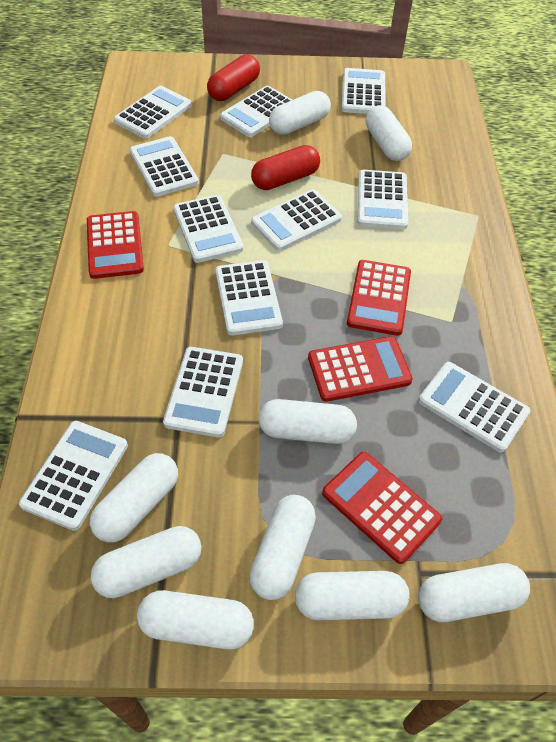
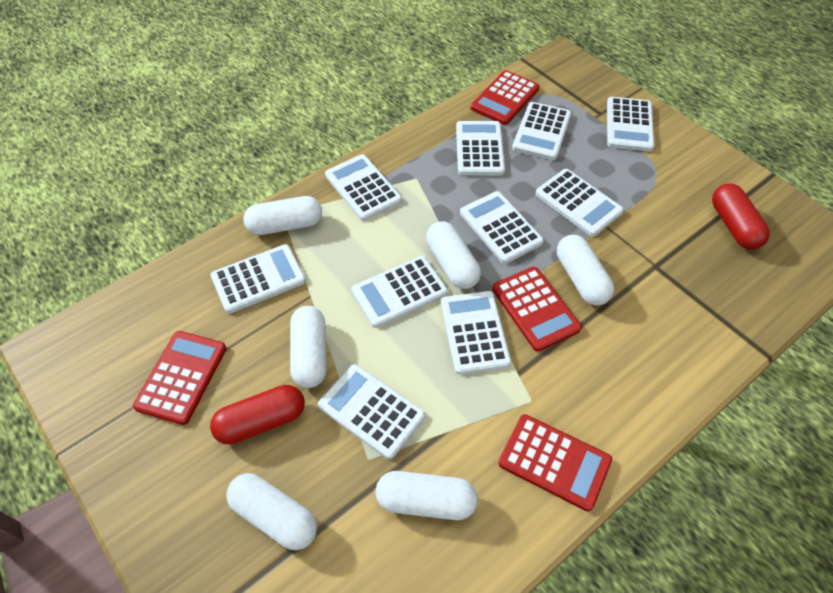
white calculator: [19,421,128,531] [114,86,192,139] [130,136,199,197] [163,347,243,437] [173,195,244,263] [215,260,283,335] [220,86,292,137] [251,189,342,251] [341,68,386,114] [357,170,408,229] [418,362,530,452] = 11 -> [211,244,306,313] [318,364,425,459] [325,154,402,221] [351,256,448,328] [441,291,511,375] [456,121,505,175] [460,191,544,264] [512,102,571,160] [536,169,624,236] [607,97,654,151] = 10
white capsule: [90,453,178,543] [91,526,201,598] [137,590,254,649] [249,495,316,600] [258,399,357,444] [269,91,331,135] [295,571,410,620] [365,105,412,161] [418,563,530,622] = 9 -> [226,473,317,550] [243,196,322,235] [290,306,327,388] [376,471,478,520] [426,222,481,289] [557,235,614,305] = 6

